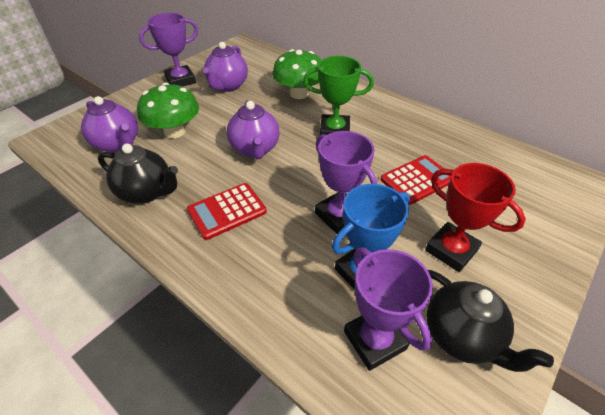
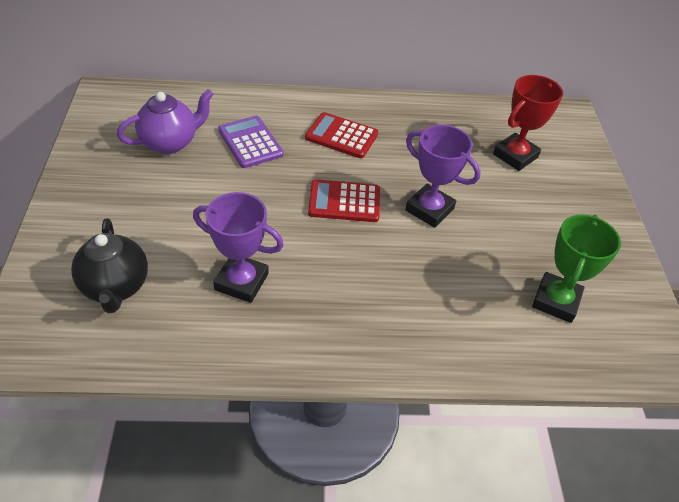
black teapot: [98,144,178,204] [427,270,554,372] = 2 -> [71,218,148,313] = 1
blue trophy: [332,184,410,290] = 1 -> none = 0
green mushroom: [137,83,199,138] [272,49,321,99] = 2 -> none = 0
purple calculator: none = 0 -> [218,116,284,168] = 1
purple teapot: [81,96,138,152] [203,42,248,92] [227,100,280,159] = 3 -> [117,89,213,154] = 1
purple trophy: [139,13,198,86] [315,131,377,234] [344,248,433,371] = 3 -> [193,192,284,303] [405,125,481,228] = 2

